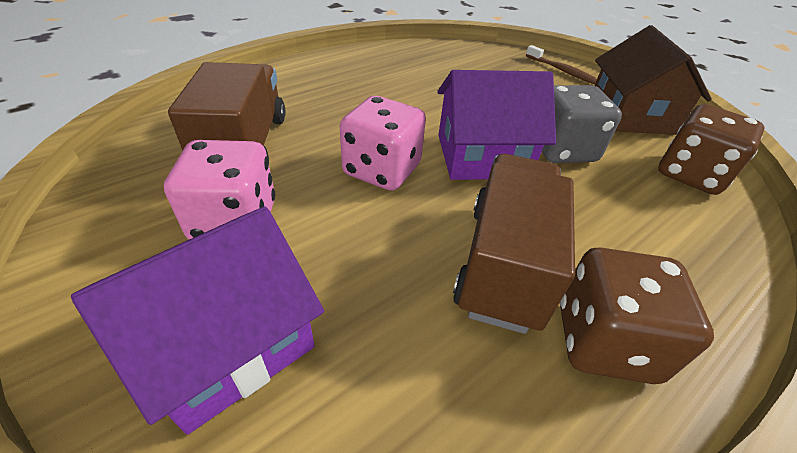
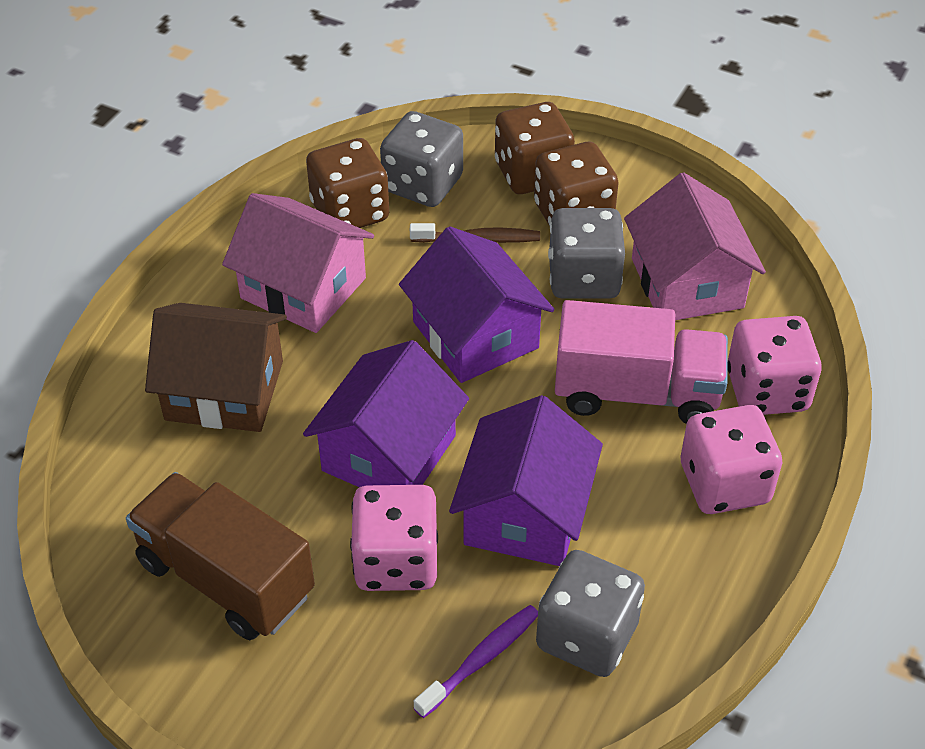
brown dice: [560,247,714,384] [658,104,765,195] = 2 -> [306,138,389,228] [495,102,575,194] [534,142,619,226] = 3
brown truck: [168,62,285,160] [453,154,575,334] = 2 -> [126,472,315,640] = 1
grey dice: [542,85,622,163] = 1 -> [380,111,463,207] [536,550,645,677] [548,208,625,299] = 3
pink dice: [164,140,275,239] [340,96,426,191] = 2 -> [350,485,438,591] [681,405,782,514] [727,316,822,415] = 3
pink house: none = 0 -> [222,193,374,333] [624,172,766,320] = 2
pink truck: none = 0 -> [555,300,728,424] = 1
purple house: [71,207,324,435] [437,70,556,180] = 2 -> [303,340,469,487] [399,226,554,383] [449,395,603,566] = 3
purple toothbrush: none = 0 -> [414,605,538,718] = 1

